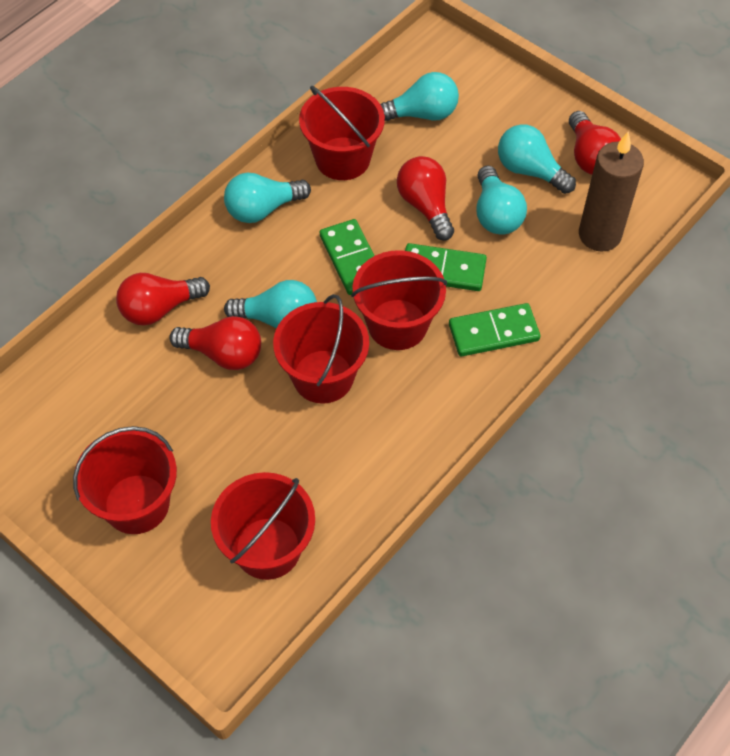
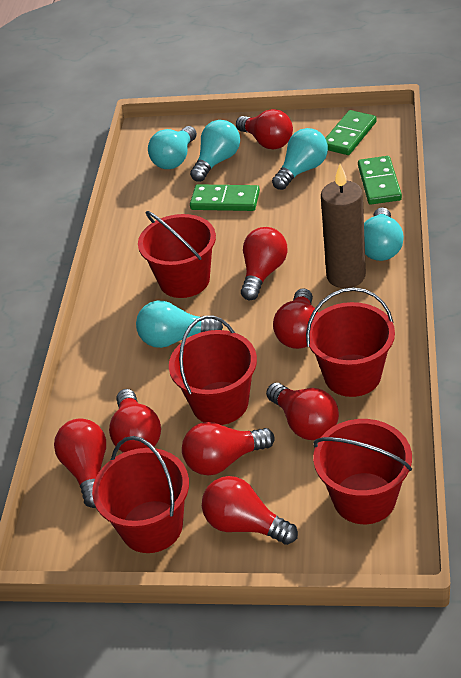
red light bulb: [116,273,210,326] [169,316,261,370] [397,156,454,241] [569,111,621,175] = 4 -> [54,418,106,508] [109,389,161,453] [182,422,275,475] [202,476,298,545] [236,109,293,149] [241,227,288,300] [266,383,339,440] [273,288,318,349] = 8

